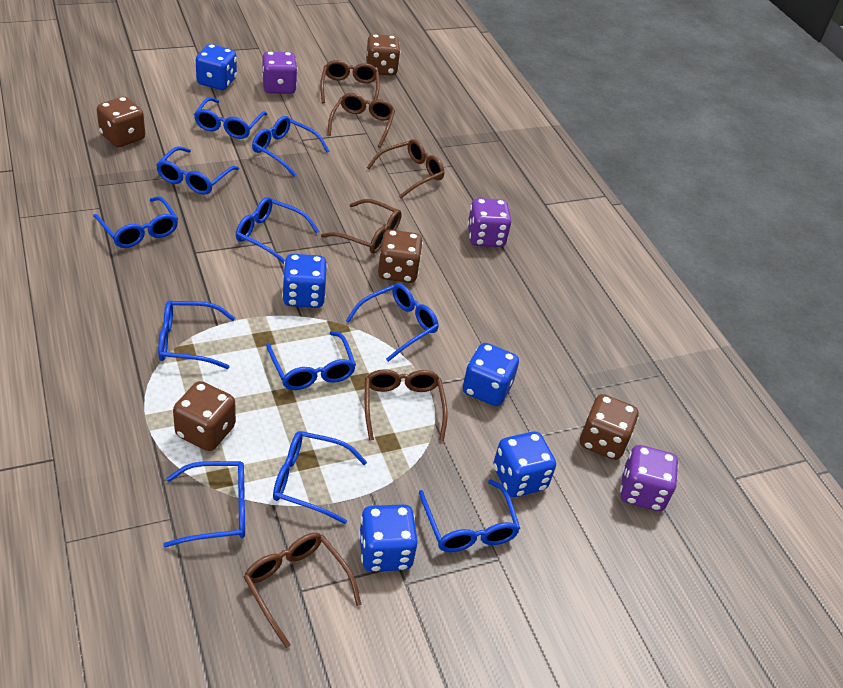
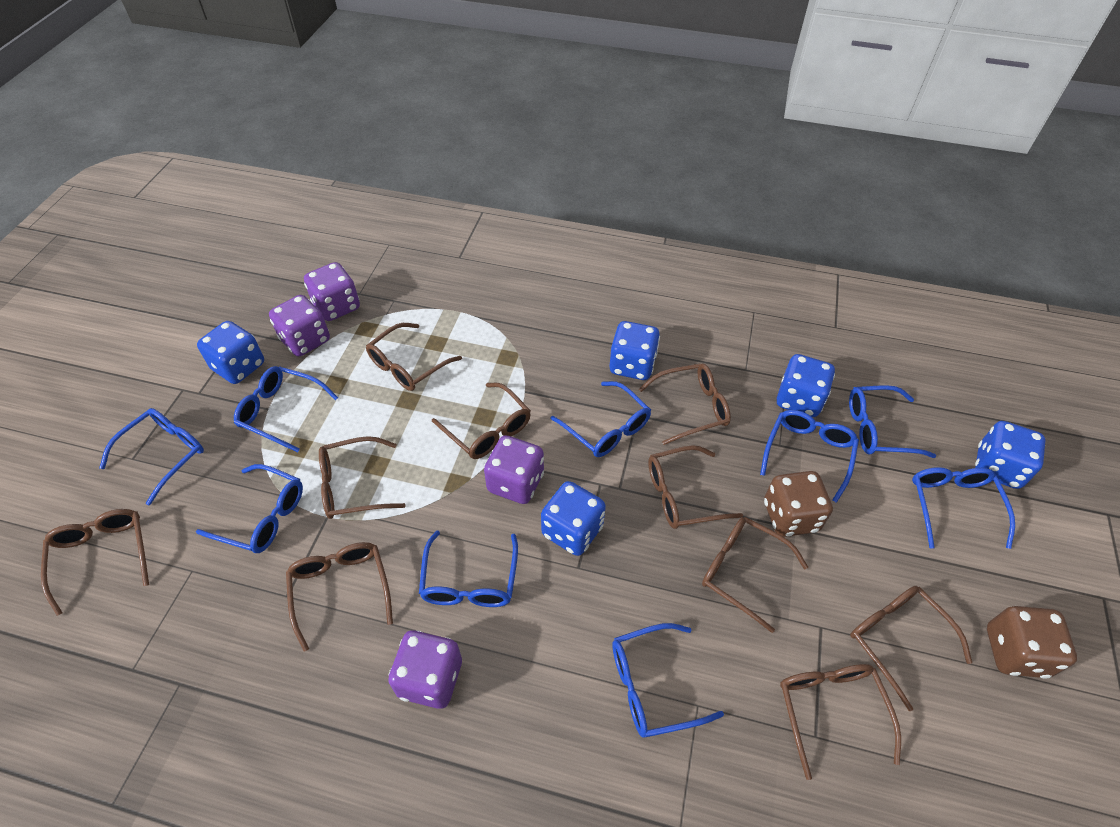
blue glasses: [93,196,178,248] [156,146,239,195] [158,300,235,369] [163,461,245,548] [194,97,268,139] [236,197,319,264] [252,116,329,177] [266,331,356,390] [273,431,367,524] [346,283,439,362] [419,479,520,552] = 11 -> [99,408,204,506] [196,464,303,553] [234,366,338,452] [419,530,518,607] [550,381,651,457] [612,623,724,738] [760,410,859,503] [849,385,936,458] [912,467,1015,549] = 9
brown dice: [97,97,145,147] [173,381,236,451] [366,34,400,75] [378,230,423,283] [580,394,639,460] = 5 -> [764,471,833,537] [987,606,1077,679] = 2
brown glasses: [244,533,361,648] [320,60,380,103] [321,199,402,254] [327,93,395,148] [365,369,448,441] [367,139,445,199] = 6 -> [41,509,149,616] [286,542,393,652] [319,436,406,519] [366,323,462,391] [432,383,531,459] [639,363,731,445] [648,445,743,529] [702,517,808,633] [780,664,901,780] [850,586,972,711] = 10
purple dice: [262,51,298,94] [467,198,511,247] [620,445,679,511] = 3 -> [269,295,330,356] [304,262,360,321] [388,630,462,709] [484,435,544,504] = 4

